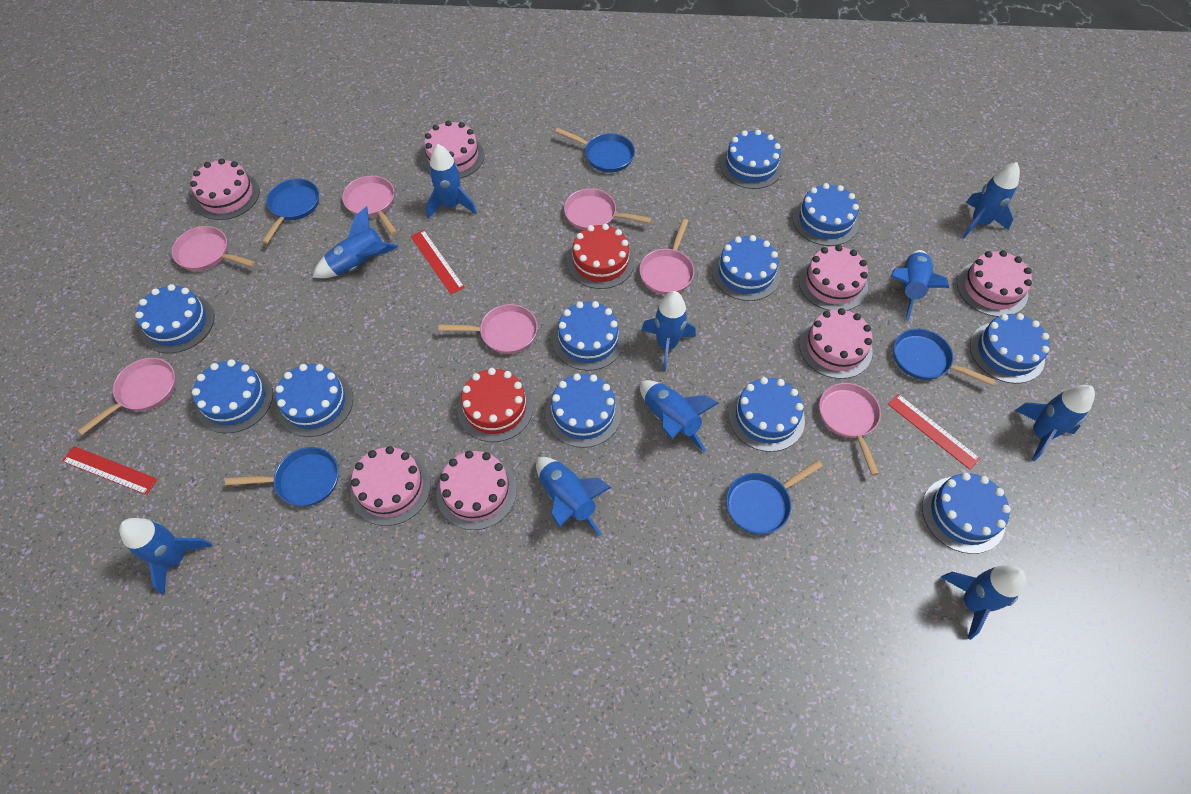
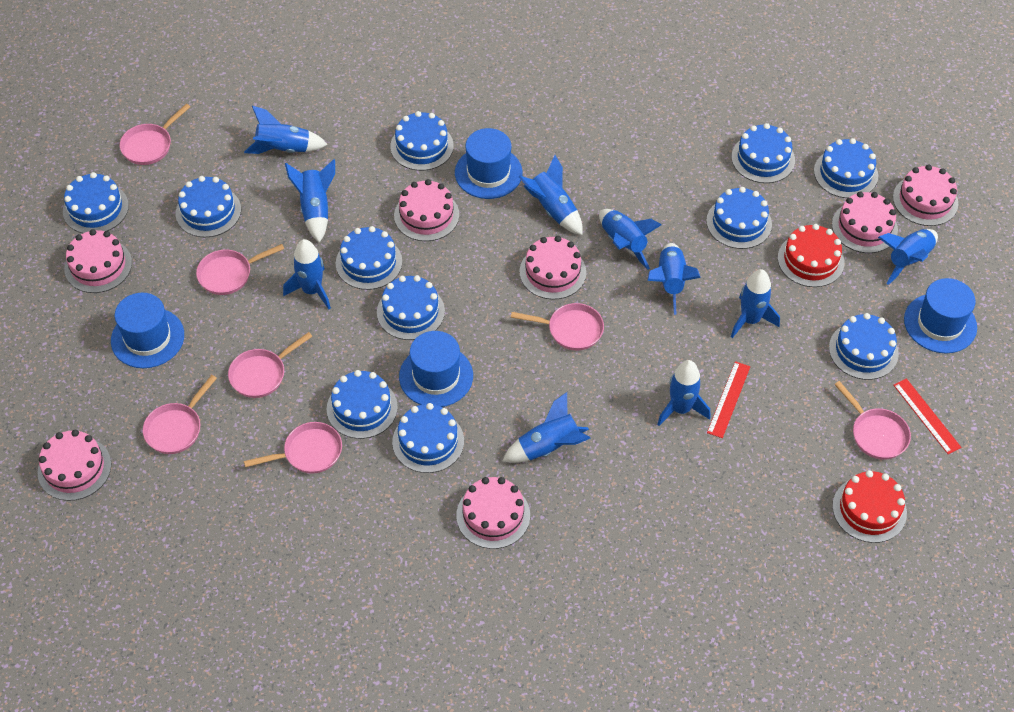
blue hat: none = 0 -> [111,293,184,368] [399,331,473,407] [455,128,522,199] [904,278,977,353] = 4
blue pan: [225,447,339,506] [262,178,319,244] [555,128,635,172] [726,460,823,534] [893,329,996,386] = 5 -> none = 0
red ruler: [62,446,158,495] [411,230,465,294] [888,394,981,470] = 3 -> [707,361,750,438] [893,378,962,454] = 2

